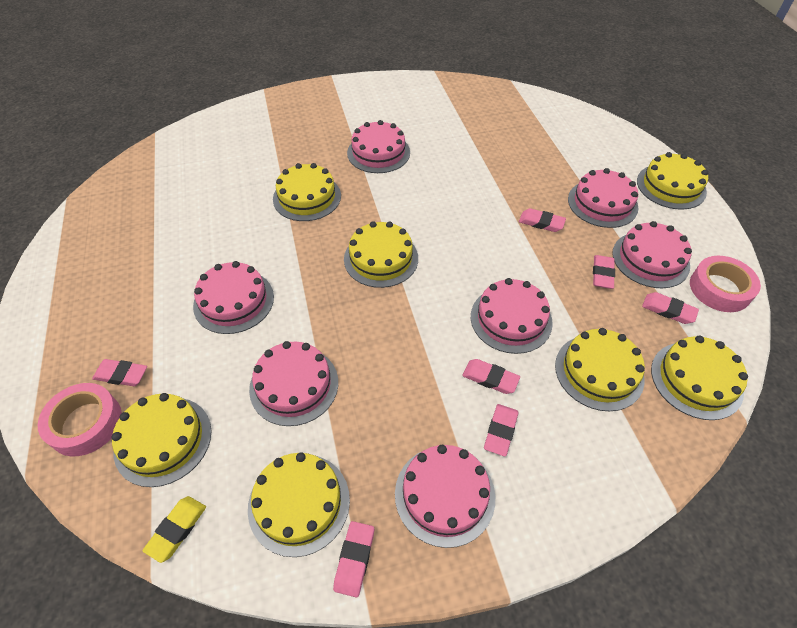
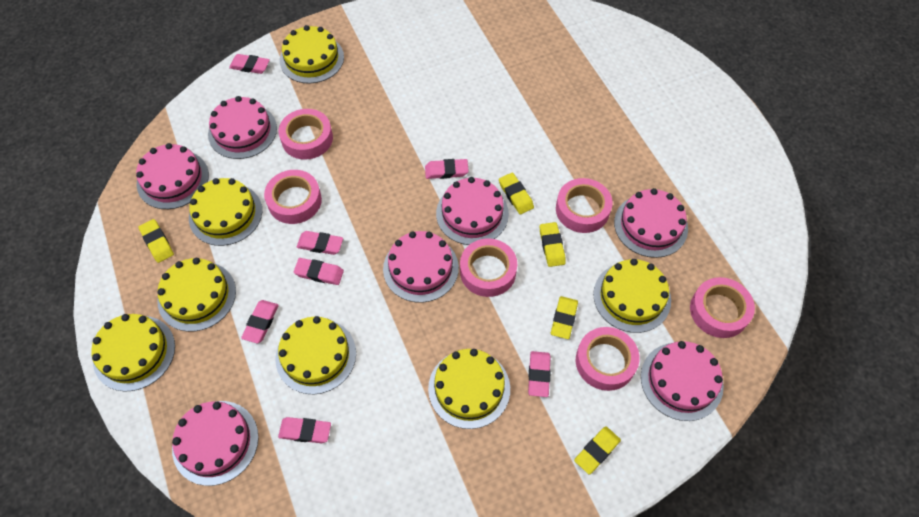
pink tape: [38,383,122,457] [690,256,761,312] = 2 -> [264,170,322,224] [279,109,333,160] [460,238,517,297] [556,178,613,233] [576,327,640,391] [690,277,755,338] = 6
yellow eraser: [142,496,206,563] = 1 -> [138,219,174,263] [499,173,534,214] [540,222,566,267] [551,296,578,339] [574,427,621,474] = 5

